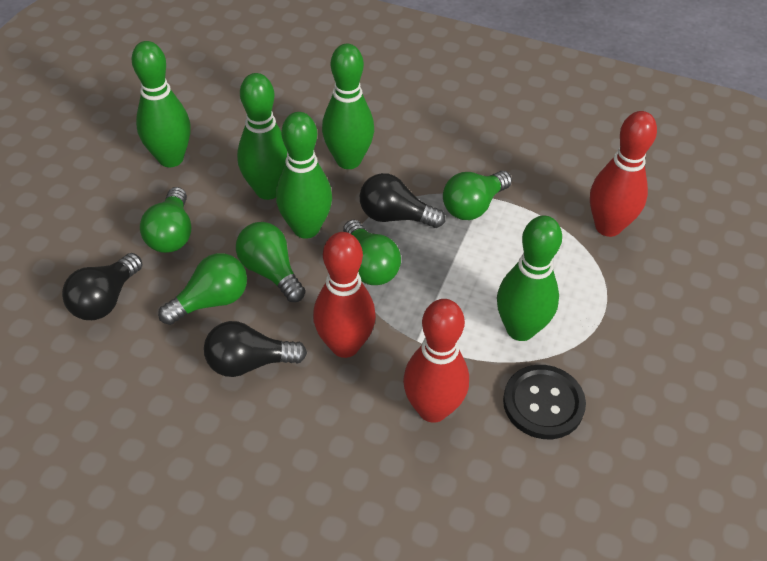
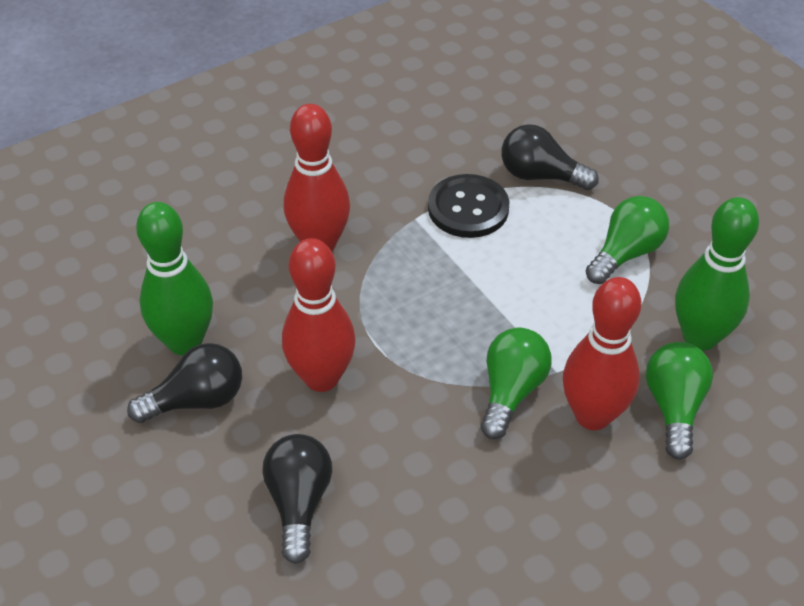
green bowling pin: [132,41,191,167] [237,73,288,200] [276,112,332,239] [322,44,374,169] [497,215,562,341] = 5 -> [136,202,213,355] [675,197,759,351] = 2
green light bulb: [140,187,191,253] [158,253,247,325] [236,222,305,302] [343,220,401,285] [443,171,512,220] = 5 -> [481,328,552,439] [586,196,669,284] [646,342,713,460] = 3

